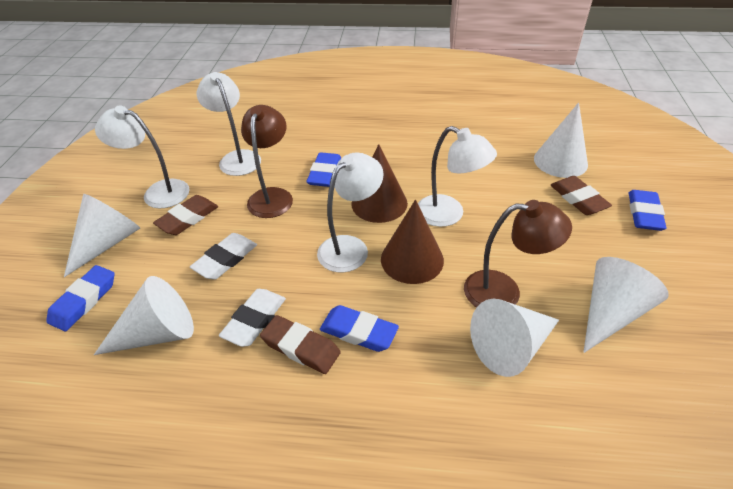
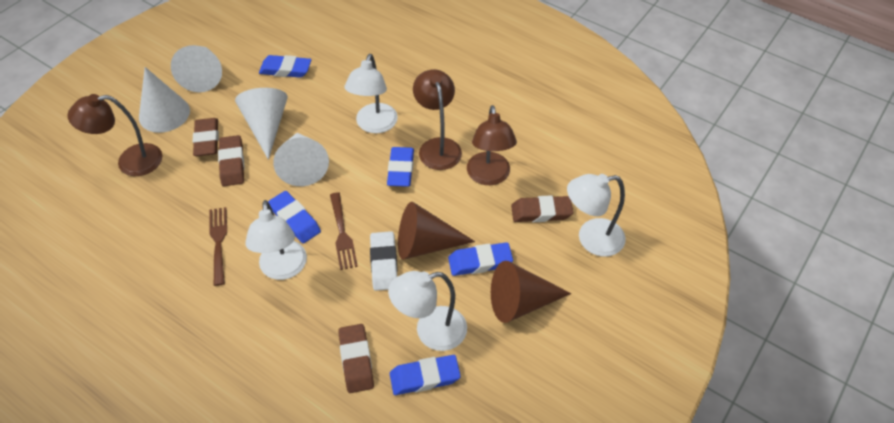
blue eraser: [46,265,115,331] [306,152,341,187] [320,305,399,352] [629,190,667,231] = 4 -> [259,55,311,78] [268,191,321,243] [387,147,414,187] [390,355,461,395] [448,242,513,276] = 5
brown eraser: [153,195,218,235] [260,315,341,374] [550,176,612,215] = 3 -> [193,118,219,156] [218,135,245,186] [338,324,374,393] [511,195,573,222] = 4
brown fork: none = 0 -> [209,207,227,286] [330,192,358,270] = 2
brown lamp: [241,105,293,218] [464,200,572,307] = 2 -> [67,94,162,176] [413,69,462,170] [467,105,517,185] = 3
white cone: [64,194,140,277] [94,276,194,355] [470,299,559,377] [534,103,588,178] [583,257,669,353] = 5 -> [139,67,190,133] [171,45,222,92] [235,88,288,160] [273,133,329,186] = 4
white eraser: [190,233,257,280] [219,289,286,347] = 2 -> [370,231,398,291] = 1

